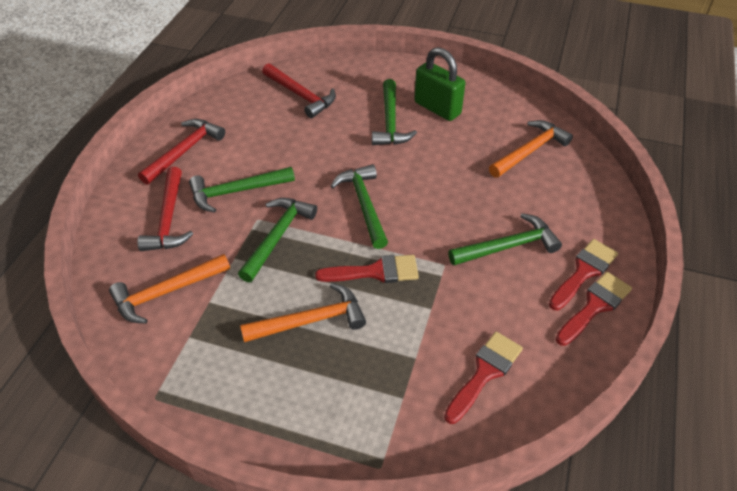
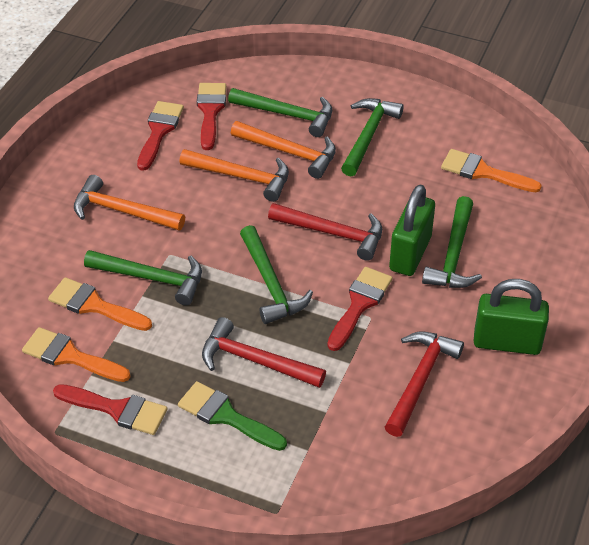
green brush: none = 0 -> [178,381,287,451] = 1
green padlock: [414,47,465,121] = 1 -> [389,184,435,276] [474,279,549,355] = 2
orange brush: none = 0 -> [22,327,131,382] [48,277,152,331] [441,149,542,192] = 3

